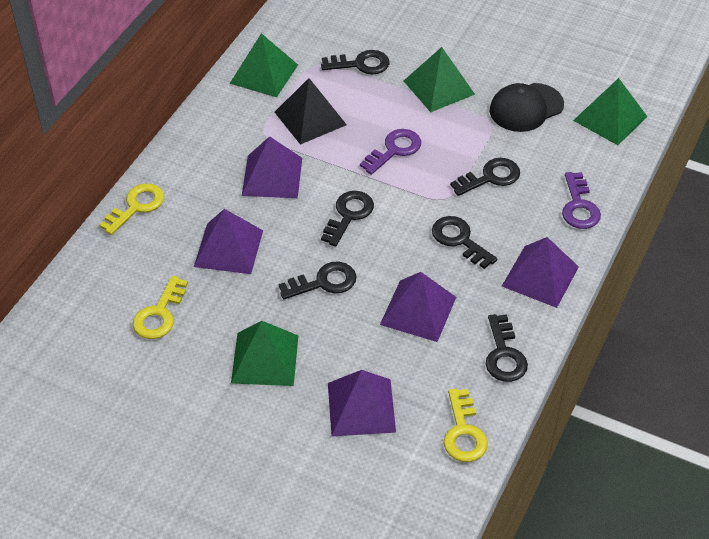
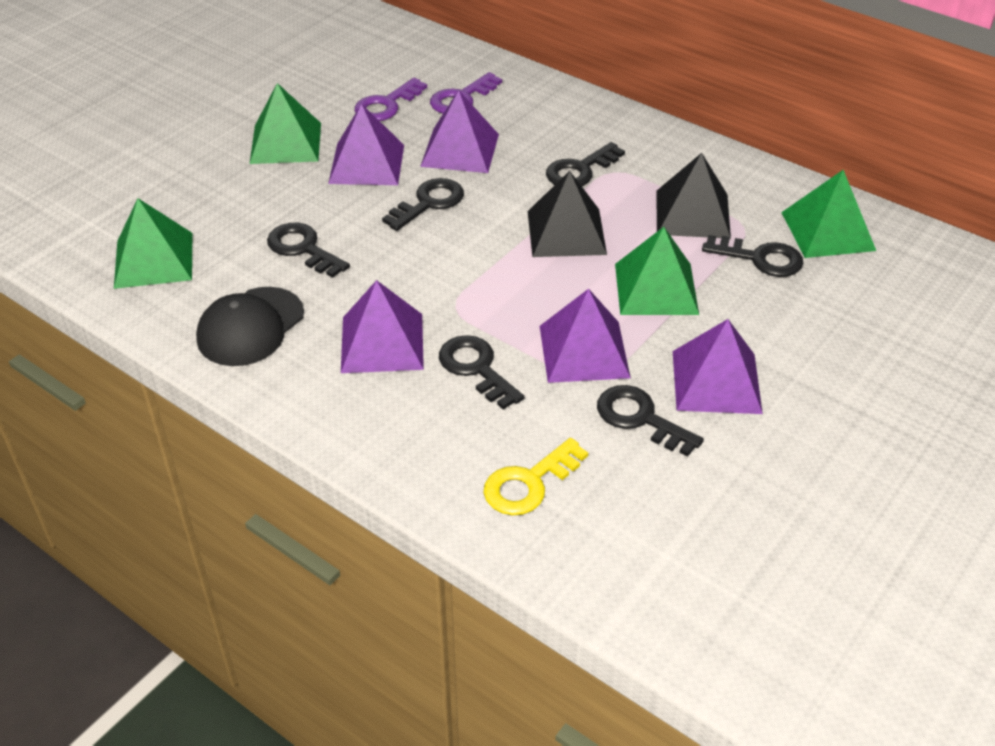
black pyramid: [275,78,347,145] = 1 -> [528,171,607,257] [656,153,731,239] = 2
yellow key: [99,183,164,235] [133,276,188,339] [444,388,488,462] = 3 -> [483,438,588,515] = 1

